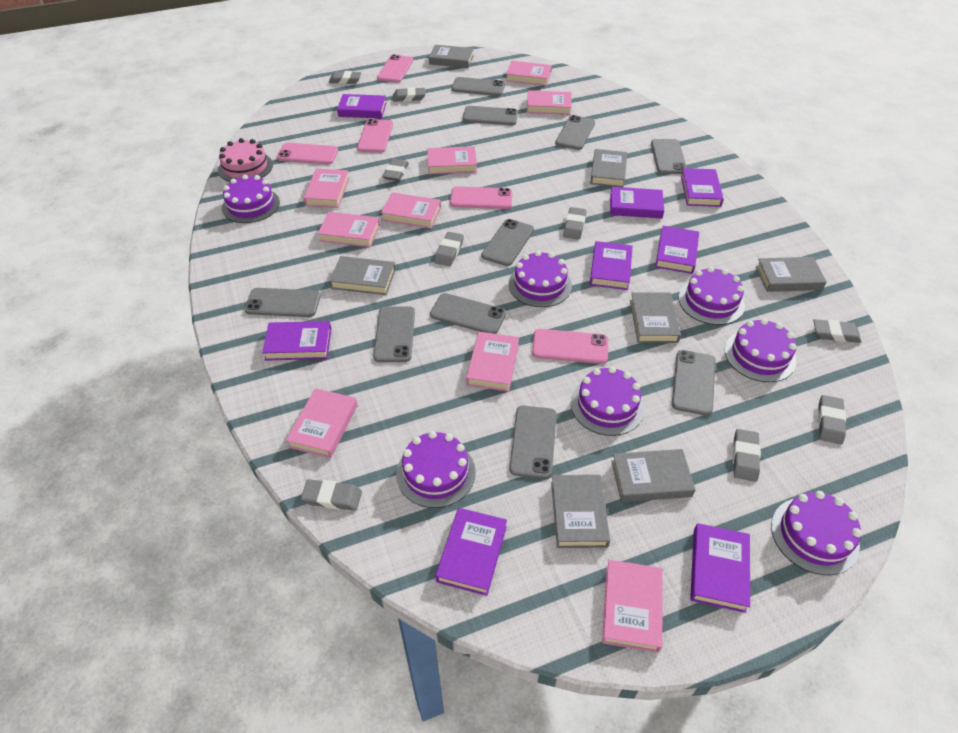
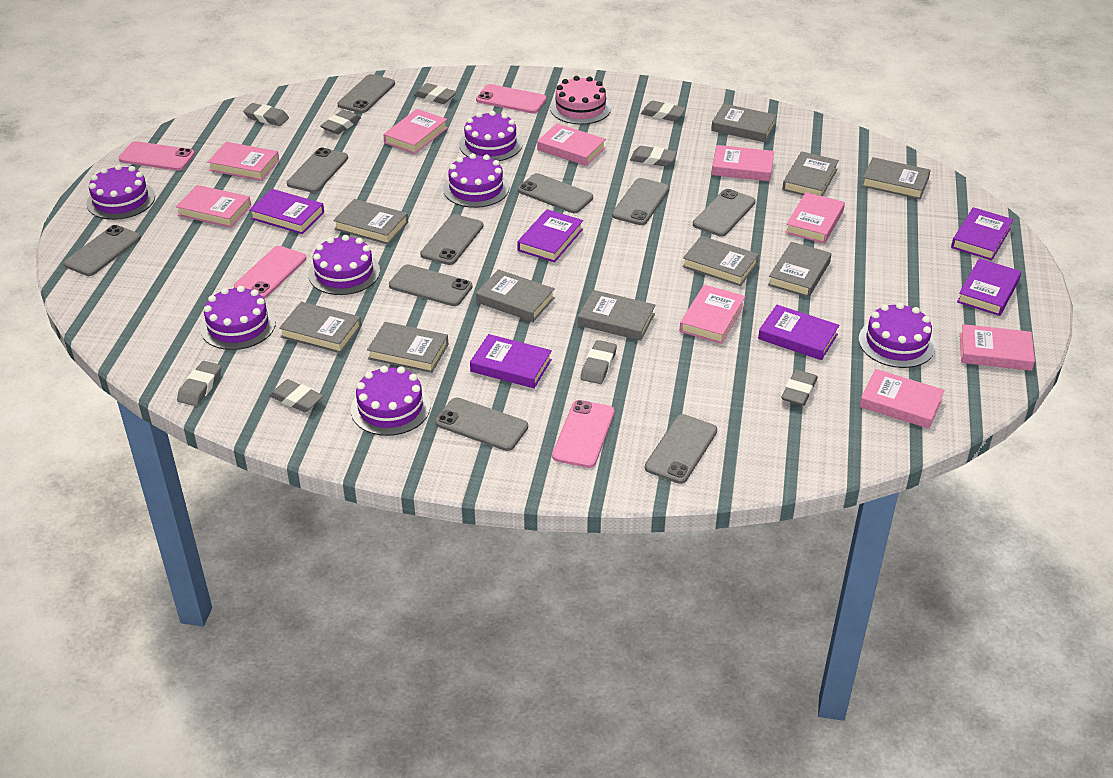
grey book: [330,256,396,295] [429,45,474,68] [551,475,610,548] [590,149,627,187] [611,449,696,502] [630,292,681,343] [756,257,827,292] = 7 -> [279,302,361,353] [333,199,408,244] [367,322,448,373] [476,269,555,322] [578,290,655,341] [682,236,759,286] [711,104,777,142] [768,242,831,297] [782,151,839,196] [862,157,931,199] = 10
pink phone: [277,143,338,164] [357,119,393,153] [377,54,413,83] [450,186,512,209] [532,329,608,364] = 5 -> [118,141,195,171] [234,246,306,298] [476,84,547,113] [552,400,615,468] = 4
purple book: [262,321,331,361] [337,94,386,118] [435,508,507,596] [590,241,633,290] [610,187,664,219] [655,226,699,274] [681,168,724,207] [690,523,750,613] = 8 -> [249,189,324,234] [470,334,552,388] [517,209,583,262] [758,305,840,360] [951,207,1013,260] [957,258,1021,316] = 6

